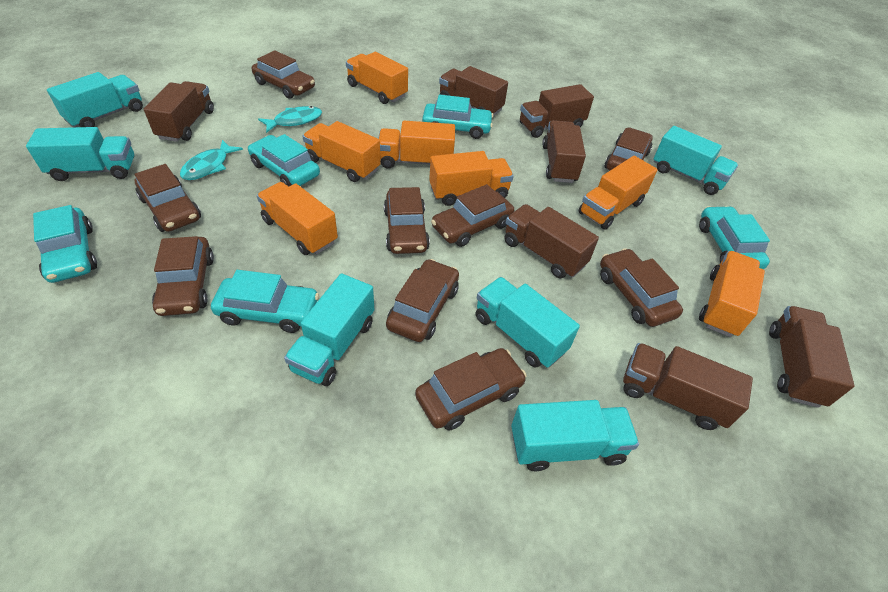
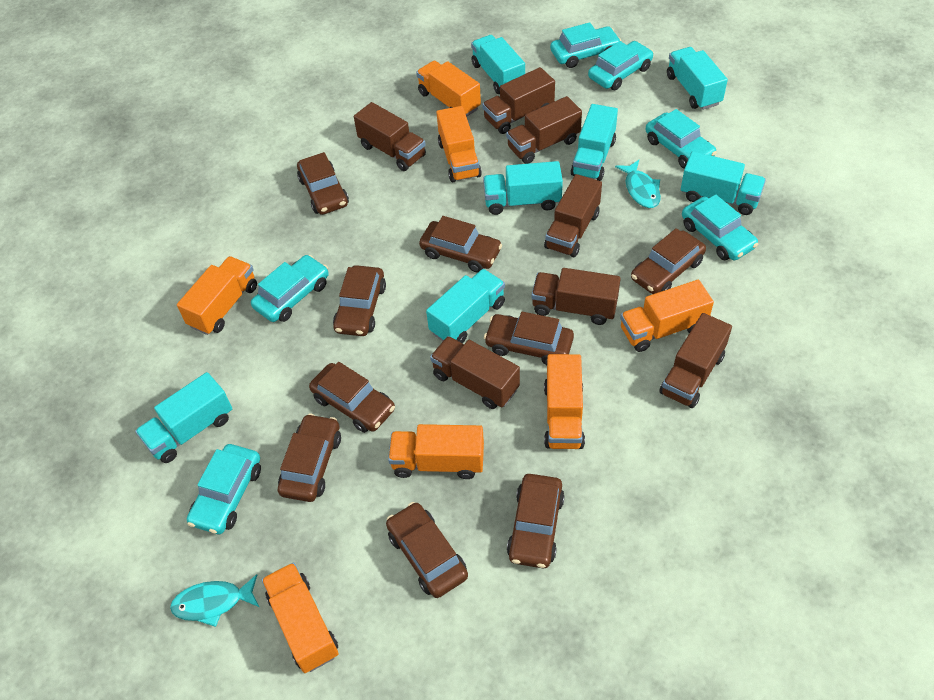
turquoise car: [33,205,97,283] [211,270,319,333] [248,134,320,187] [422,94,493,139] [699,206,770,269] = 5 -> [187,444,261,534] [251,255,329,322] [550,22,621,68] [588,41,654,90] [646,109,717,169] [682,194,758,260] = 6
turquoise truck: [26,127,134,181] [47,72,143,127] [284,273,375,386] [475,277,580,368] [511,400,639,471] [654,126,738,195] = 6 -> [135,372,232,463] [426,269,505,343] [471,35,525,94] [483,161,563,215] [571,104,618,181] [667,47,728,110] [681,151,766,215] = 7

